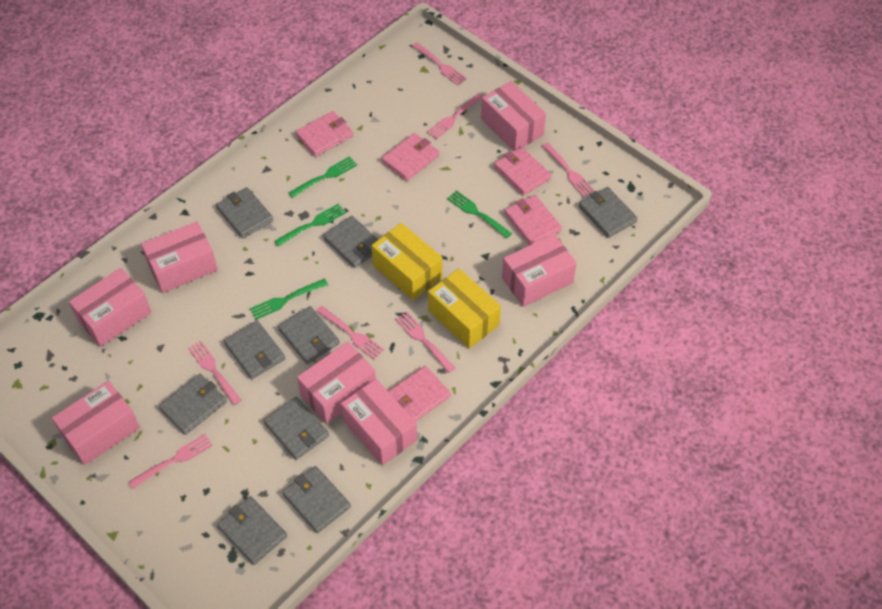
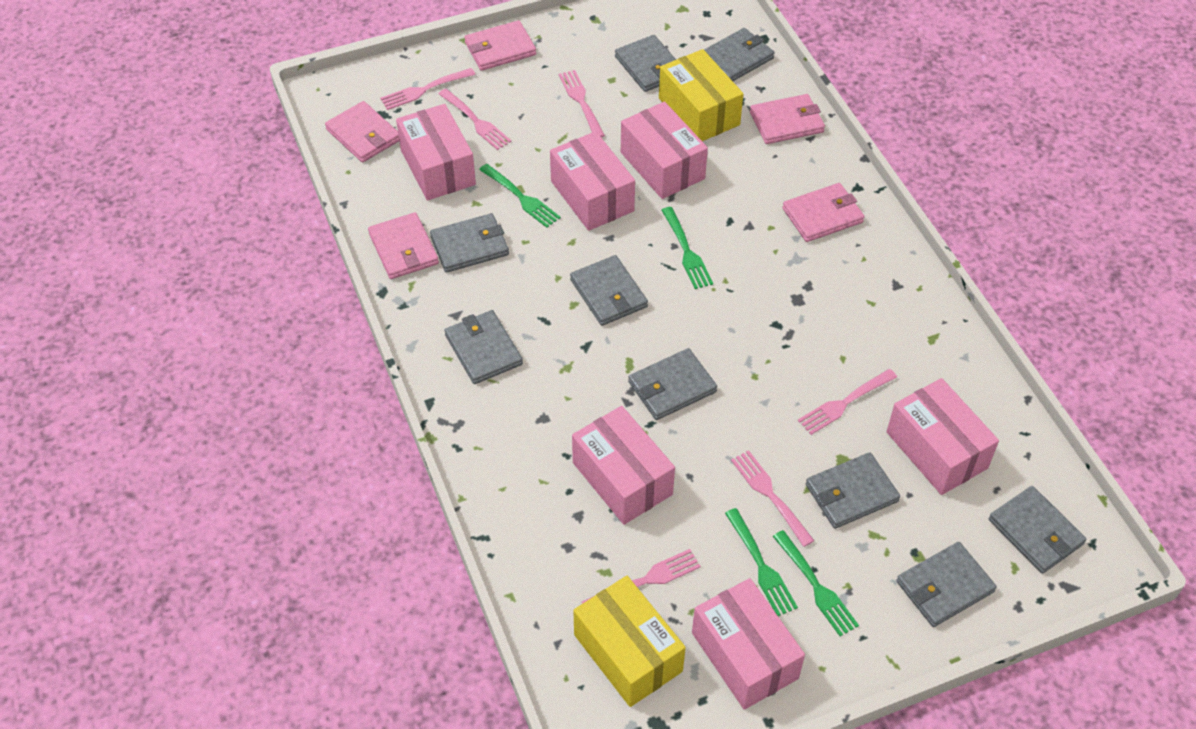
pink box: [52,381,140,465] [69,268,152,347] [141,221,218,293] [297,341,376,424] [341,379,417,466] [481,81,546,151] [502,234,577,307] = 7 -> [396,104,476,201] [550,131,635,231] [572,406,675,525] [621,102,708,199] [692,578,805,710] [887,378,999,495] = 6
pink fork: [129,434,213,489] [188,340,241,405] [316,306,384,359] [395,311,455,373] [412,42,467,86] [427,93,483,139] [542,142,595,197] = 7 -> [380,68,475,110] [438,89,511,150] [558,70,605,138] [582,549,701,604] [731,450,814,547] [798,369,897,435] = 6

